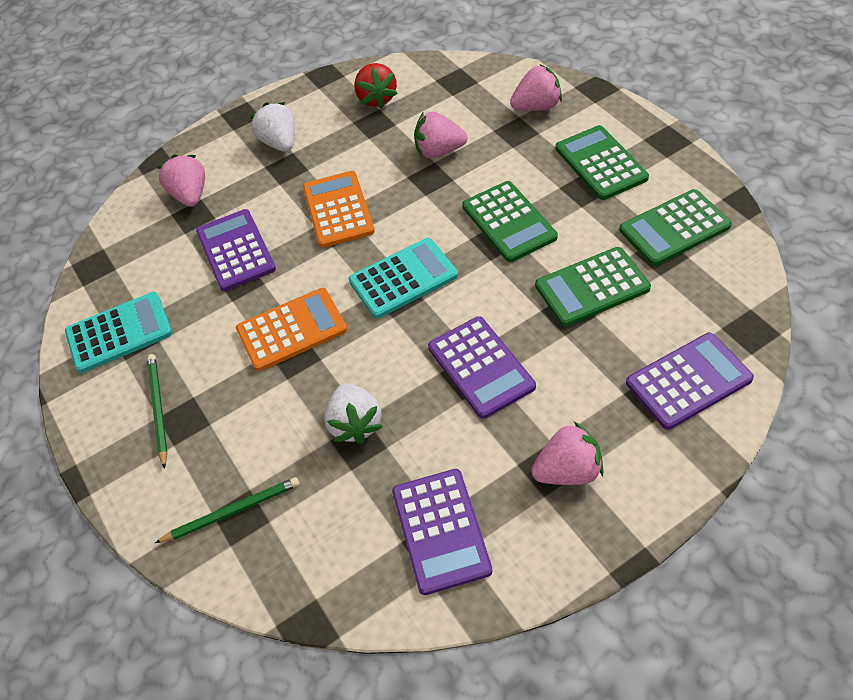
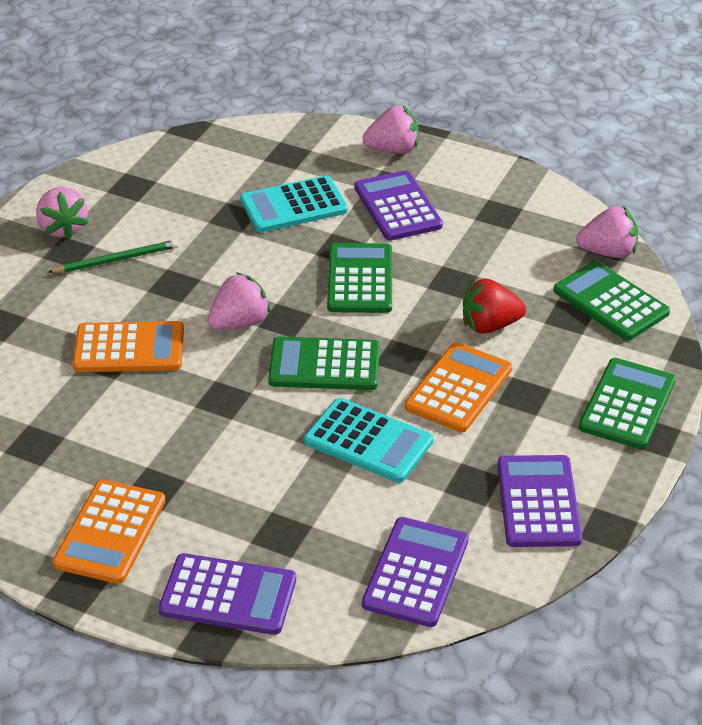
green pencil: [147,354,168,469] [155,477,299,543] = 2 -> [48,240,178,273] = 1
orange calculator: [236,288,347,371] [303,171,375,248] = 2 -> [53,479,166,584] [73,321,184,372] [405,342,512,433] = 3
white strawberry: [250,102,295,152] [324,383,383,444] = 2 -> none = 0

